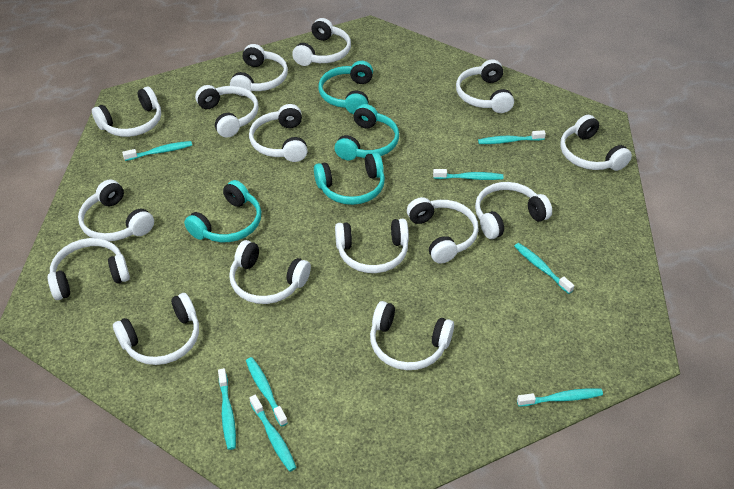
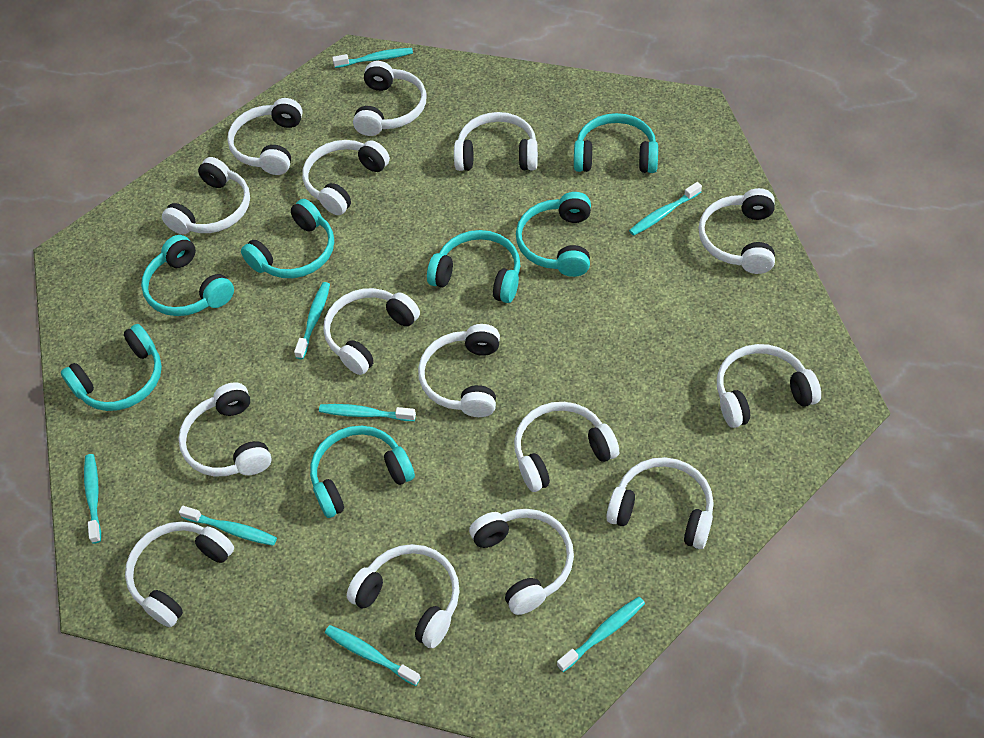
turquoise headphones: [184,180,261,242] [314,152,385,205] [319,61,373,114] [335,104,399,160] = 4 -> [61,324,162,411] [141,235,234,316] [241,199,334,278] [310,426,415,518] [427,230,520,303] [516,192,591,277] [574,113,658,173] = 7

